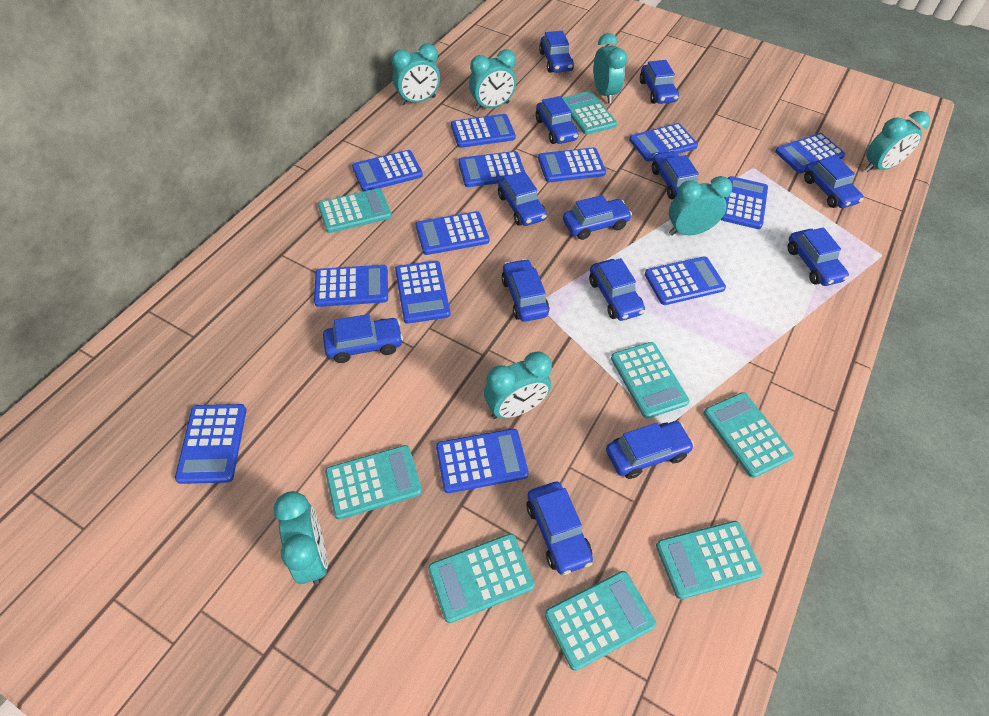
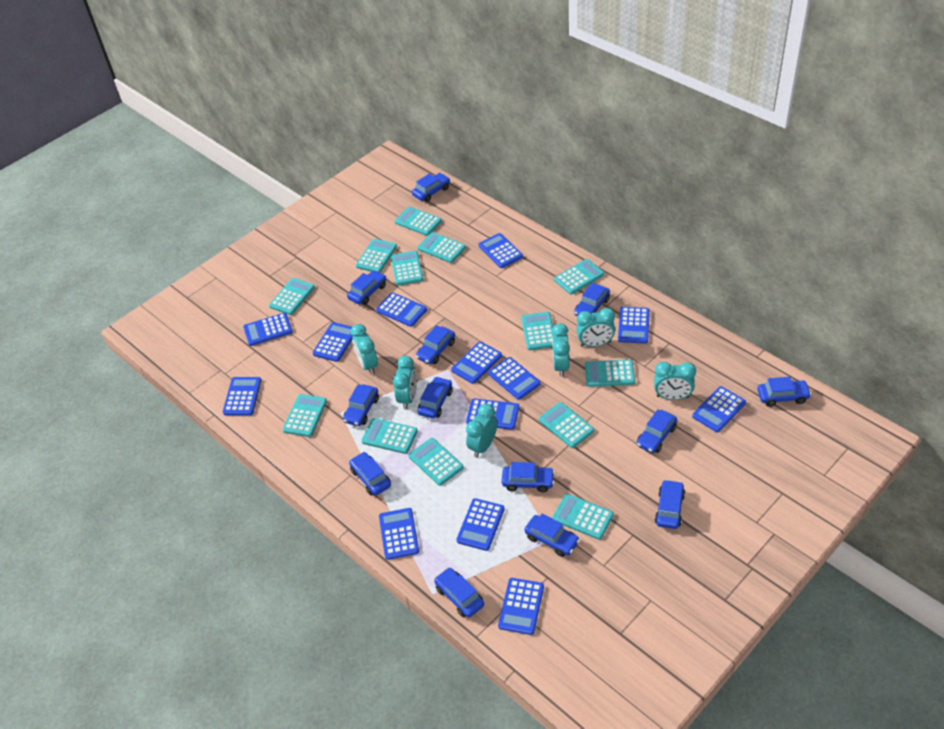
turquoise calculator: [318,188,392,233] [325,445,422,520] [428,533,535,623] [545,571,656,671] [563,91,617,135] [611,342,689,419] [656,521,763,599] [704,392,794,478] = 8 -> [269,278,315,315] [283,394,327,437] [356,239,397,273] [362,418,418,454] [391,251,423,286] [395,207,442,236] [409,438,464,486] [418,232,466,263] [521,312,554,350] [539,402,594,448] [552,494,614,540] [554,259,604,295] [585,359,635,387] = 13
turquoise clock: [273,491,328,585] [392,44,440,105] [469,50,516,111] [484,351,552,419] [593,33,627,103] [669,176,732,236] [864,111,931,172] = 7 -> [351,324,378,374] [393,356,417,409] [466,404,497,457] [552,323,570,377] [576,308,615,347] [654,362,696,400] = 6

